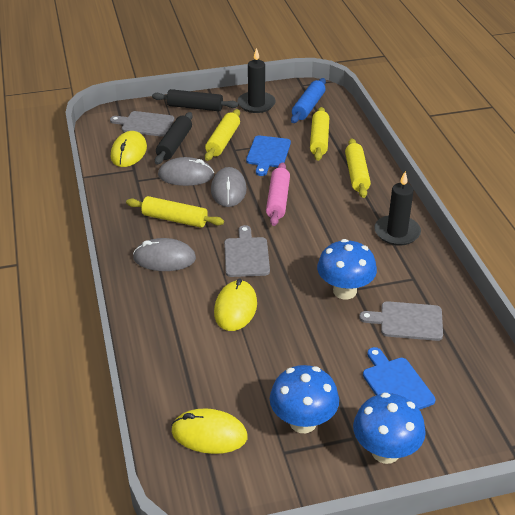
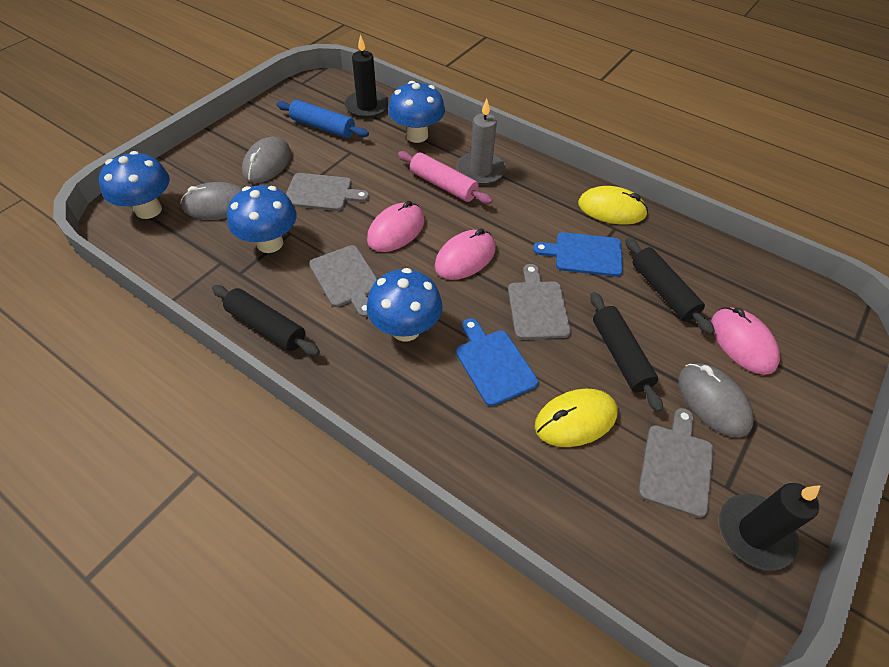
black rolling pin: [152,89,238,111] [155,112,193,165] = 2 -> [212,285,320,356] [590,292,663,412] [625,238,715,335] = 3
blue mushroom: [270,365,339,433] [317,239,377,299] [353,392,426,464] = 3 -> [99,151,170,219] [227,185,297,253] [367,268,442,341] [388,81,445,143] = 4
grey candle: none = 0 -> [456,99,506,185] = 1
grey cutting board: [110,111,174,137] [224,225,270,277] [359,301,443,341] = 3 -> [286,173,369,211] [309,245,378,317] [508,264,571,340] [638,408,714,518] = 4
pink mouse: none = 0 -> [367,201,425,252] [434,229,496,280] [711,307,780,375] = 3
yellow mouse: [111,131,147,167] [171,408,248,454] [214,278,257,331] = 3 -> [535,389,618,447] [578,186,648,225] = 2
yellow rolling pin: [126,196,224,228] [205,109,240,161] [310,107,329,161] [345,138,371,198] = 4 -> none = 0

